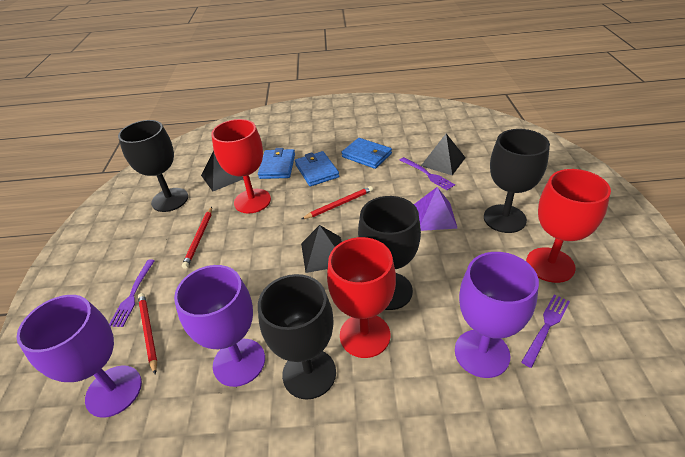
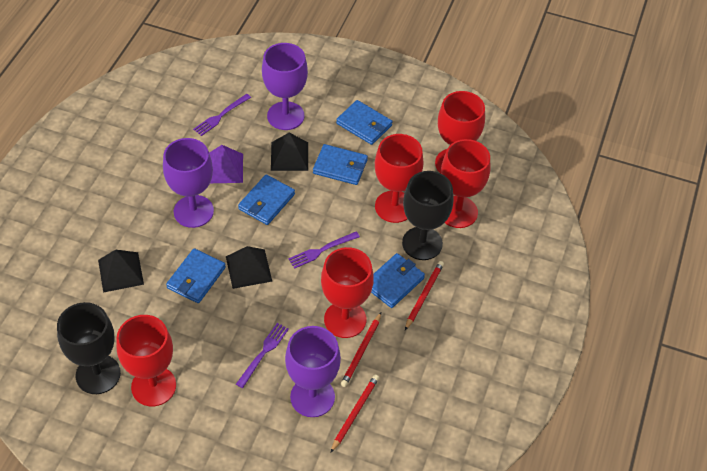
black goblet: [118,120,188,212] [258,274,336,399] [358,196,421,310] [484,129,550,233] = 4 -> [57,302,121,394] [402,171,454,260] = 2
blue wallet: [258,148,295,179] [295,151,339,186] [341,138,392,169] = 3 -> [166,248,226,303] [238,174,295,225] [313,144,368,185] [336,100,393,145] [371,253,425,308] = 5
red goblet: [211,119,271,213] [327,237,396,358] [526,169,611,283] = 3 -> [116,315,176,406] [321,247,374,338] [375,134,424,223] [435,91,485,173] [441,139,491,228] = 5

